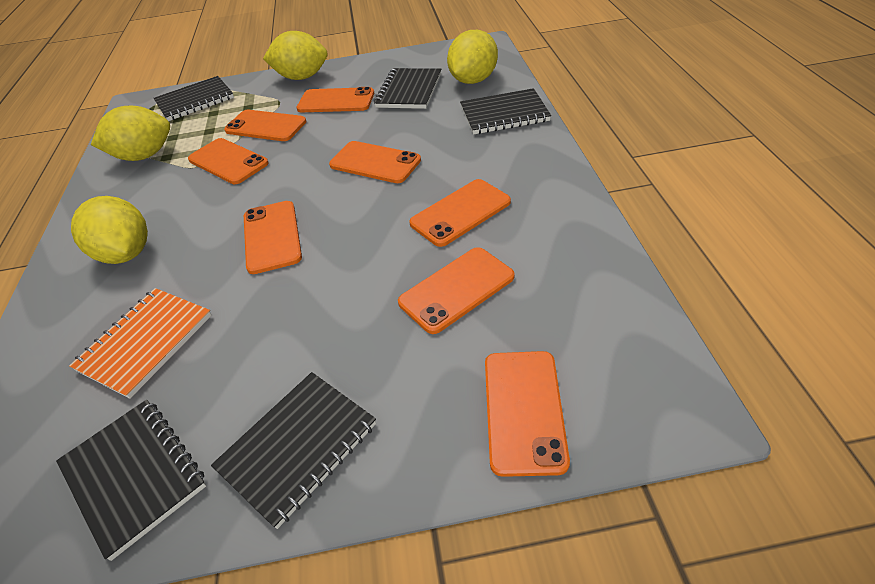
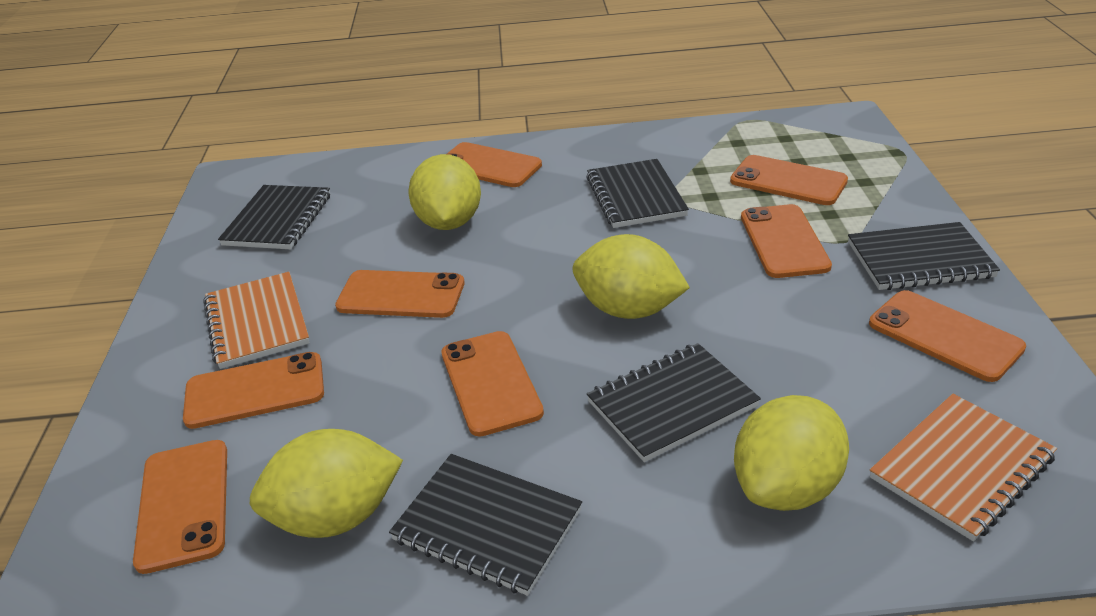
orange notebook: [69,288,212,399] = 1 -> [203,272,310,369] [870,394,1057,541] = 2

